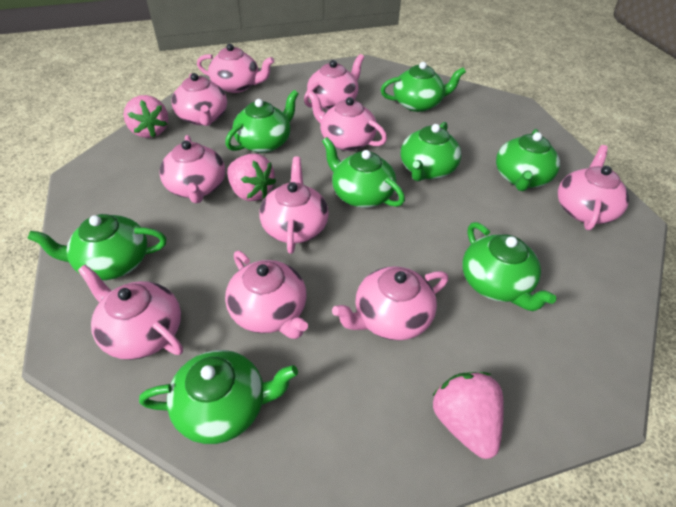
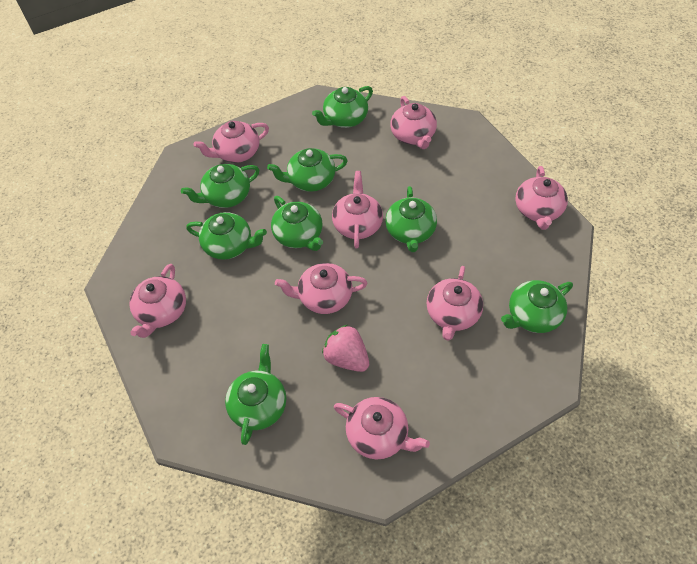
pink strawberry: [124,95,168,138] [227,154,276,201] [433,372,504,459] = 3 -> [322,325,369,372] = 1
pink teapot: [78,265,183,360] [159,135,225,204] [172,73,227,126] [197,44,274,93] [225,251,308,339] [259,157,329,254] [304,54,364,110] [308,91,387,151] [332,266,448,340] [558,145,629,230] = 10 -> [129,264,186,338] [194,121,269,163] [275,263,368,314] [332,171,383,249] [334,397,430,460] [390,96,437,149] [427,266,483,341] [515,166,568,230] = 8

